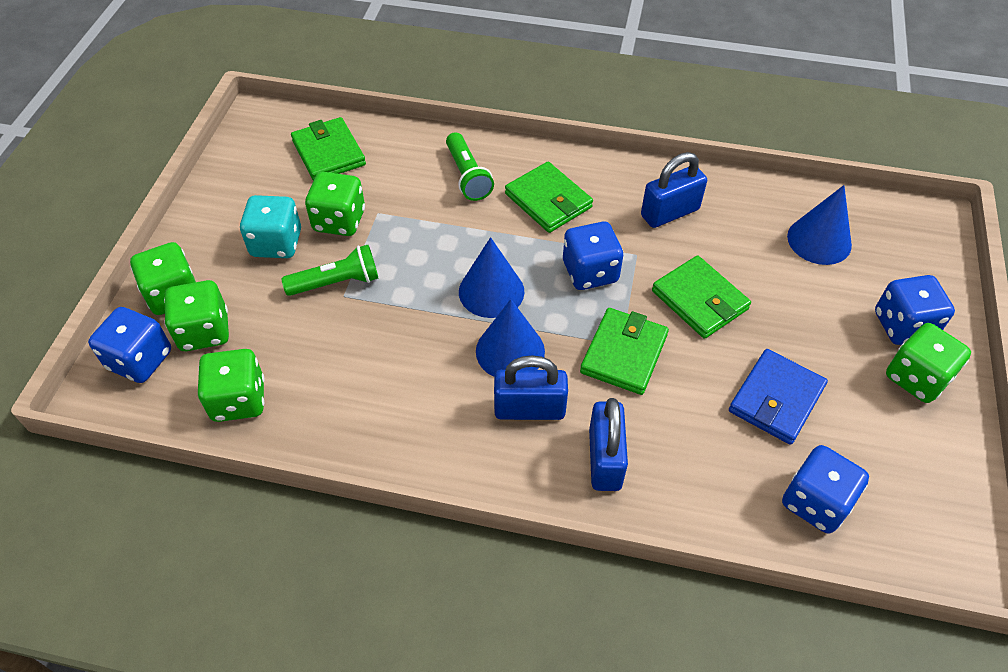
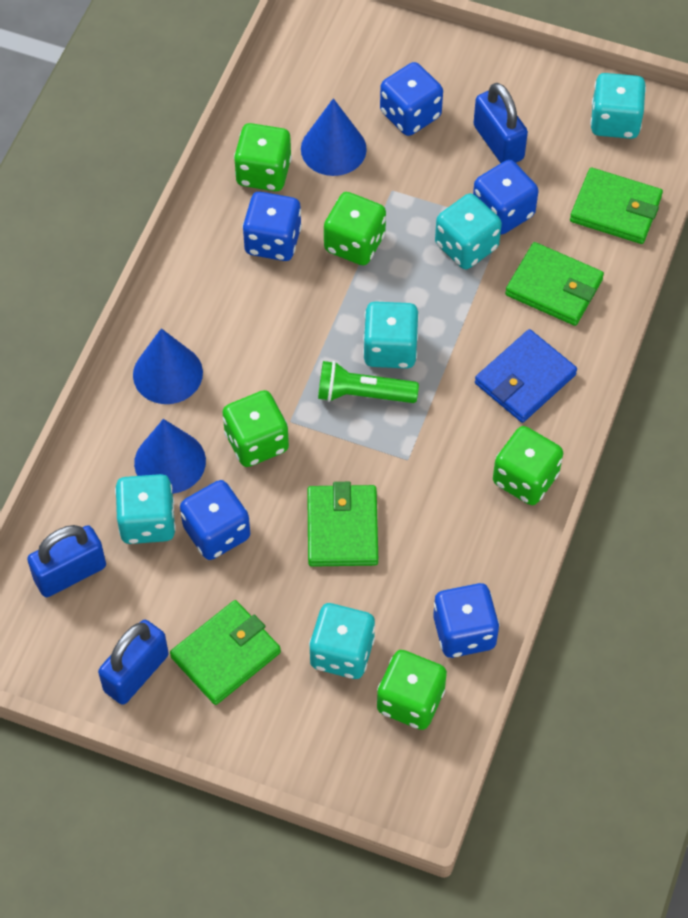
blue dice: [88,307,171,383] [563,222,623,290] [782,445,869,534] [875,275,955,345] = 4 -> [180,480,250,560] [242,192,302,261] [380,62,443,136] [433,583,499,658] [473,160,539,235] = 5
green flashlight: [282,245,379,296] [446,132,494,201] = 2 -> [318,361,419,403] = 1
turquoise dice: [240,195,301,258] = 1 -> [115,474,176,544] [309,603,375,679] [363,301,419,369] [435,193,502,269] [590,73,646,139] = 5

